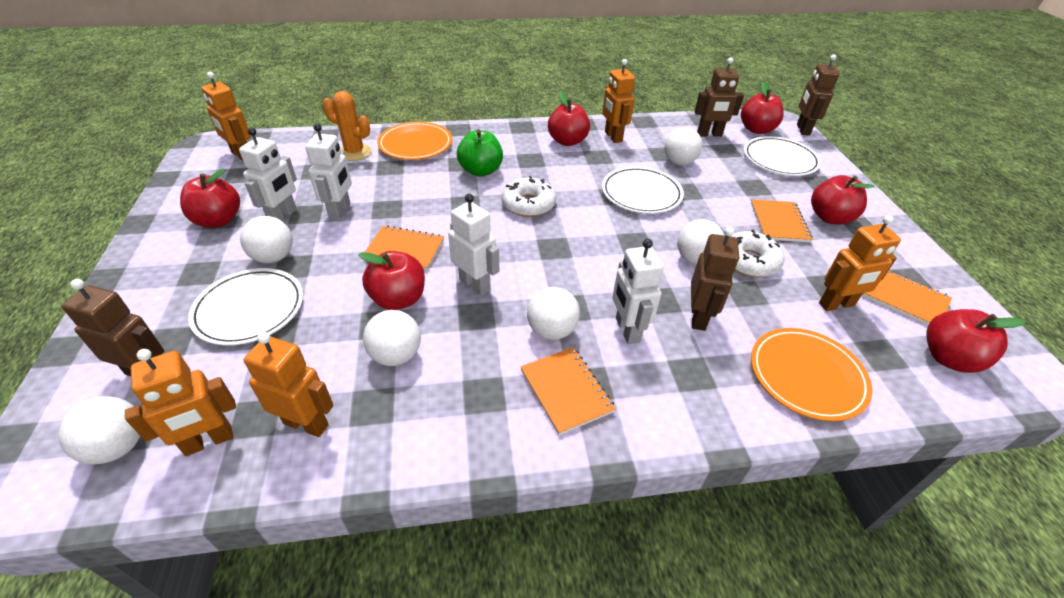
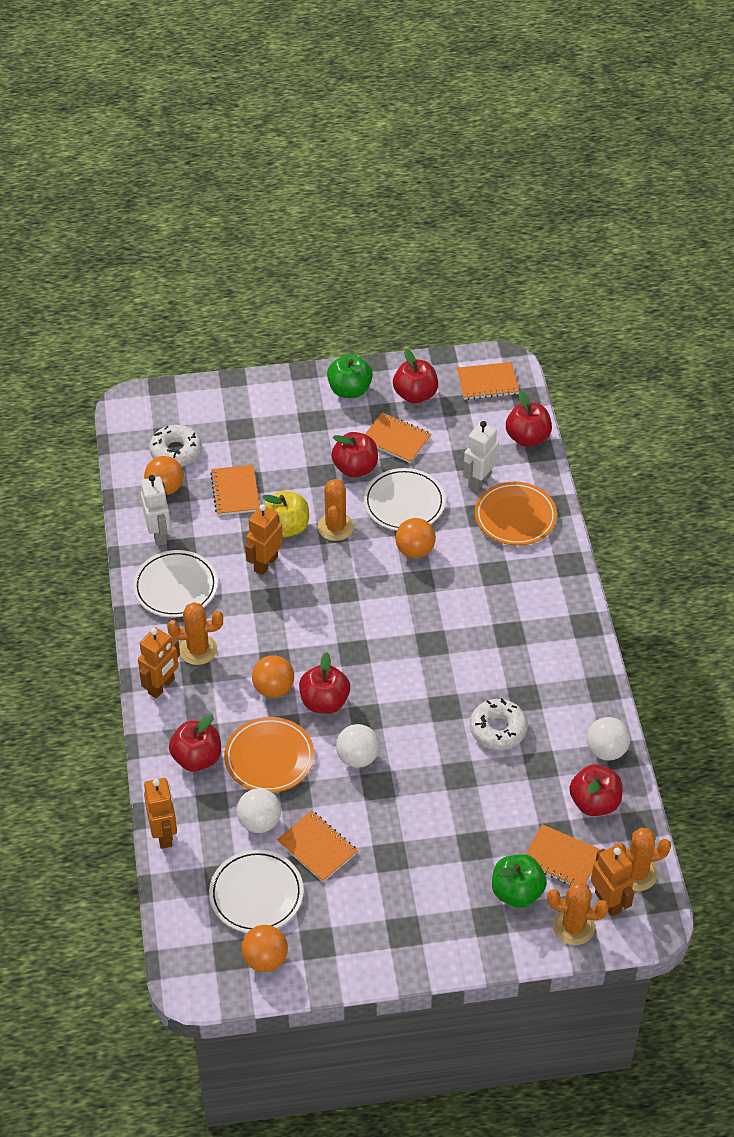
brown robot: [62,279,164,376] [691,227,739,331] [695,57,744,137] [797,54,840,136] = 4 -> none = 0
green apple: [457,129,503,177] = 1 -> [327,354,373,398] [492,854,547,908] = 2
orange ball: none = 0 -> [144,456,184,495] [241,925,288,972] [252,655,294,698] [395,518,436,558] = 4
orange cactus: [322,91,372,161] = 1 -> [167,602,223,665] [318,479,354,541] [547,881,609,945] [614,827,671,891] = 4
orange notebook: [364,225,444,270] [520,347,616,435] [751,199,813,242] [862,271,952,325] = 4 -> [210,465,260,516] [277,810,358,882] [365,412,431,463] [457,362,519,400] [526,824,601,885] = 5
orange robot: [125,349,236,456] [201,72,251,161] [244,332,333,437] [602,59,635,143] [819,215,901,311] = 5 -> [138,627,180,698] [144,778,177,849] [245,504,283,575] [591,845,634,917] = 4
white ball: [59,396,140,464] [240,216,293,263] [363,310,421,366] [527,287,580,340] [664,127,702,165] [677,219,724,265] = 6 -> [237,788,281,833] [336,724,380,768] [587,717,630,761] = 3
white robot: [239,128,297,222] [305,123,352,220] [448,194,499,296] [612,239,664,344] = 4 -> [141,475,171,546] [463,421,499,492] = 2
yellow apple: none = 0 -> [263,491,309,537] = 1

